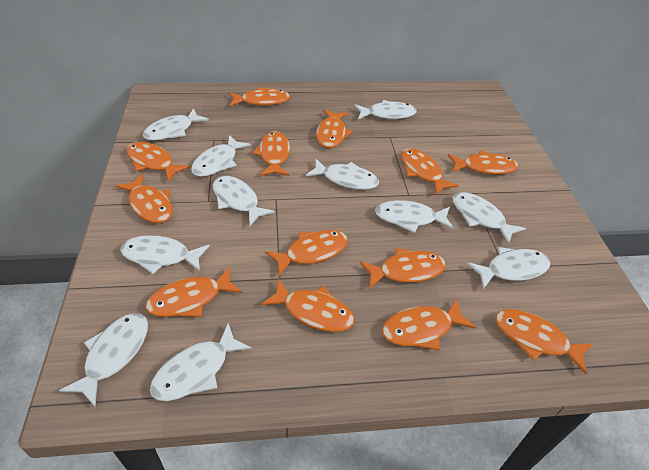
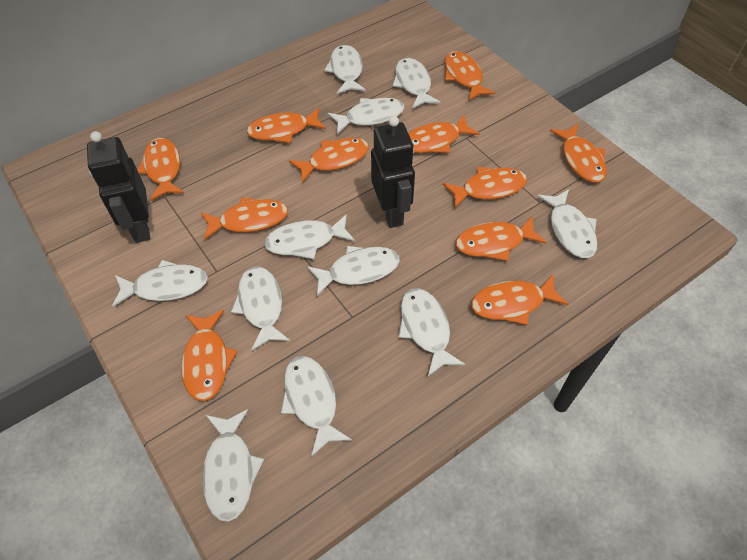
black robot: none = 0 -> [87,131,150,243] [371,116,415,228] = 2
orange fish: [115,174,173,223] [126,142,190,182] [145,267,242,317] [229,87,290,107] [252,131,290,176] [261,278,355,332] [265,230,348,276] [316,110,353,148] [360,248,446,289] [382,298,476,350] [401,148,459,195] [448,150,518,175] [495,309,593,374] = 13 -> [137,138,184,201] [181,310,238,401] [201,197,288,240] [247,108,326,143] [289,138,369,183] [408,115,480,153] [443,167,527,208] [445,51,495,101] [455,216,546,261] [471,275,568,325] [550,124,607,183] = 11

